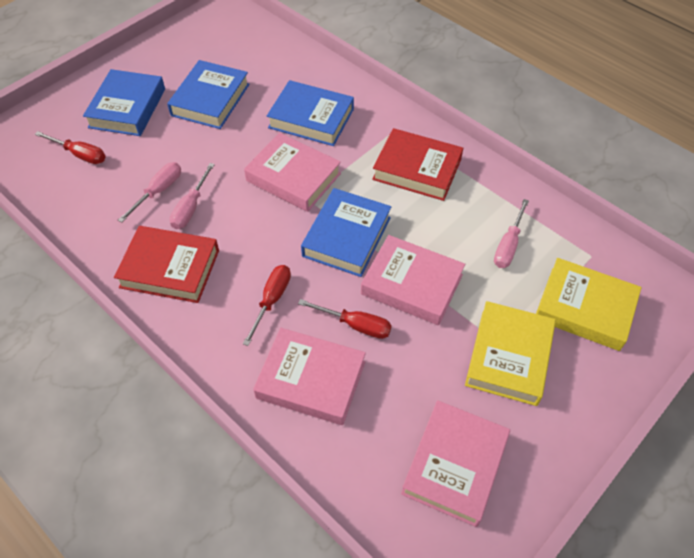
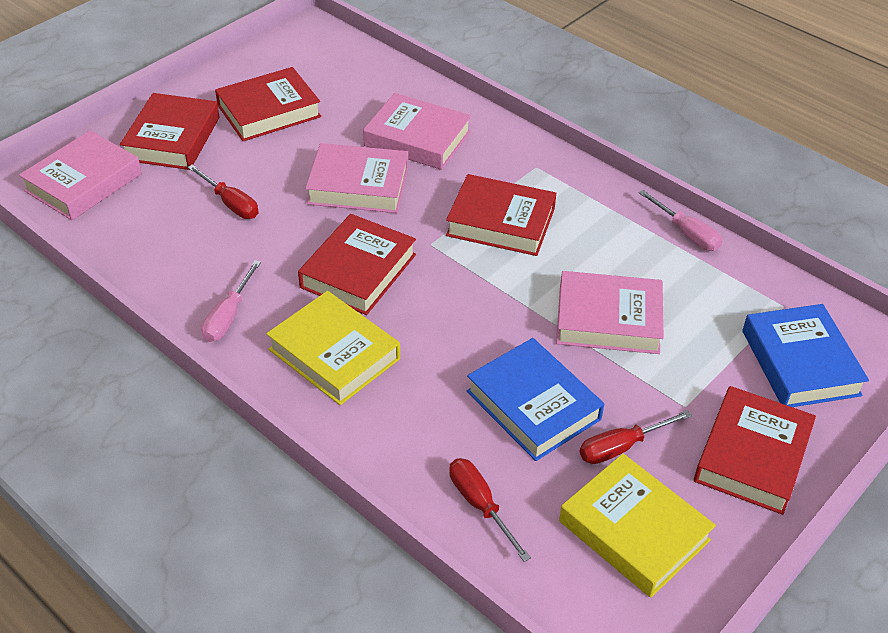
blue book: [83,69,165,136] [167,60,250,129] [267,80,354,146] [301,188,391,277] = 4 -> [467,338,604,461] [742,304,869,407] = 2
pink screwdriver: [118,162,181,223] [170,163,215,229] [494,199,529,268] = 3 -> [201,260,261,342] [639,190,722,251] = 2
red book: [114,226,219,303] [372,128,463,201] = 2 -> [120,93,219,170] [215,67,321,141] [298,214,416,315] [446,174,556,256] [694,386,816,515] = 5

